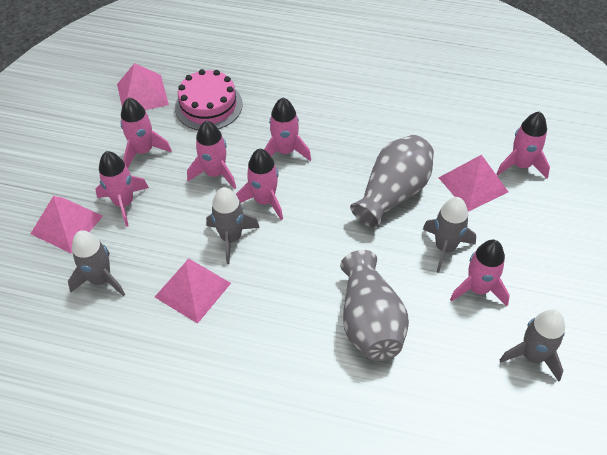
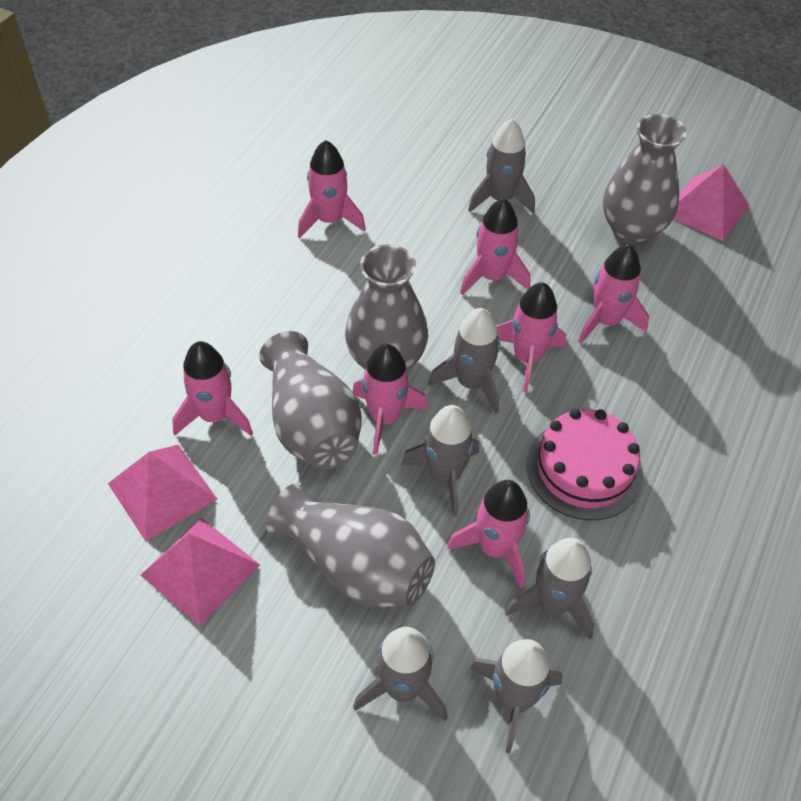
grey rocket: [68,230,125,296] [206,187,260,264] [423,197,476,273] [500,309,565,382] = 4 -> [353,627,448,721] [401,405,479,517] [428,308,500,414] [468,119,535,214] [470,639,563,754] [505,538,595,640] = 6
grey vase: [340,250,409,361] [350,135,434,228] = 2 -> [259,331,362,469] [267,484,435,607] [345,244,428,370] [603,114,687,245] = 4
pink pyramid: [30,196,103,254] [117,63,169,110] [155,259,231,324] [439,155,508,212] = 4 -> [108,445,218,541] [141,518,260,626] [674,164,749,241] = 3

